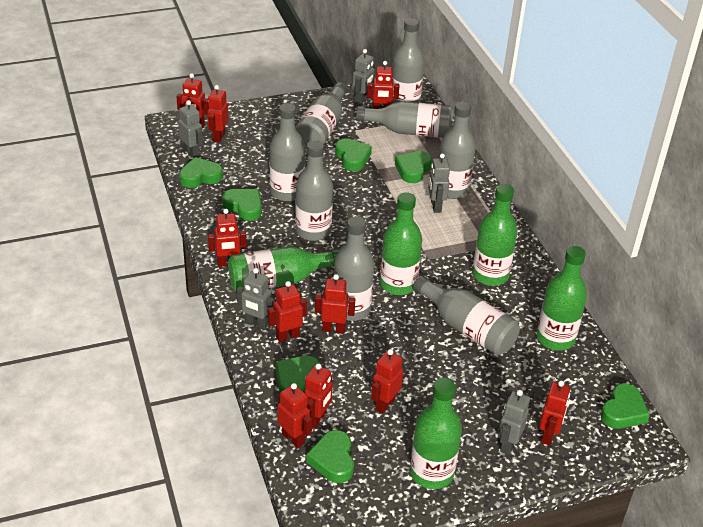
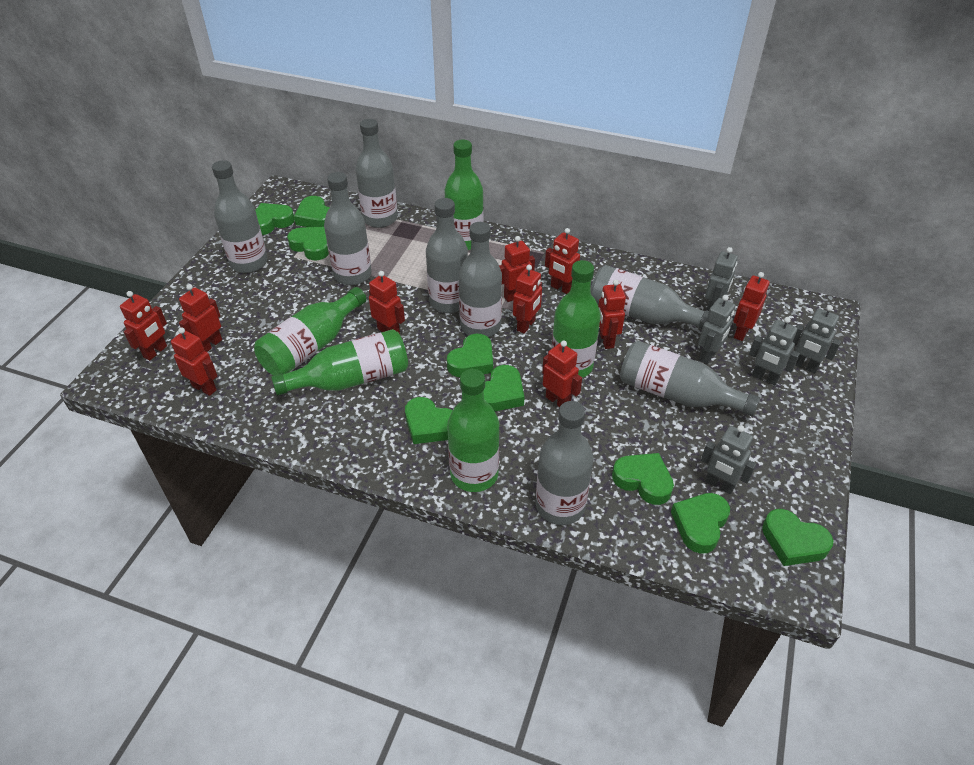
green heart: [179,157,223,188] [222,189,262,221] [275,356,320,392] [306,430,354,483] [335,138,372,171] [395,151,432,183] [600,383,650,429] = 7 -> [255,203,295,235] [287,227,329,260] [294,196,330,227] [405,397,453,444] [447,334,493,377] [483,365,524,411] [612,453,674,505] [671,493,730,554] [762,509,834,566] = 9

